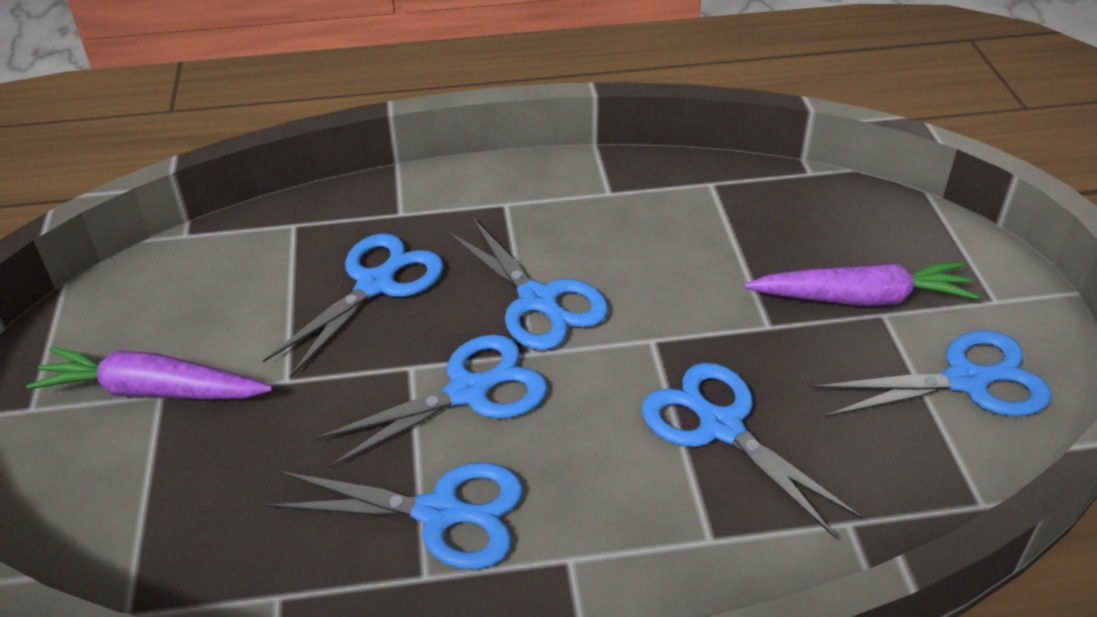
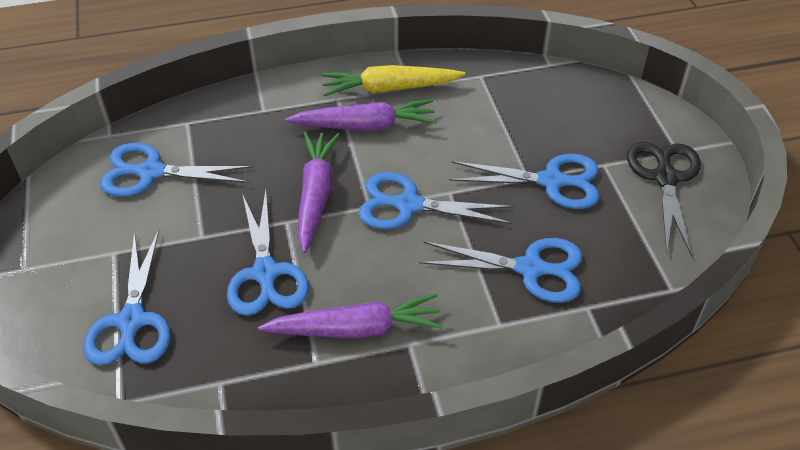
black scissors: none = 0 -> [627,142,701,257] = 1
purple carrot: [26,347,272,399] [744,262,979,306] = 2 -> [258,293,443,339] [285,99,437,131] [298,132,340,253] = 3
yellow carrot: none = 0 -> [321,65,466,97] = 1

